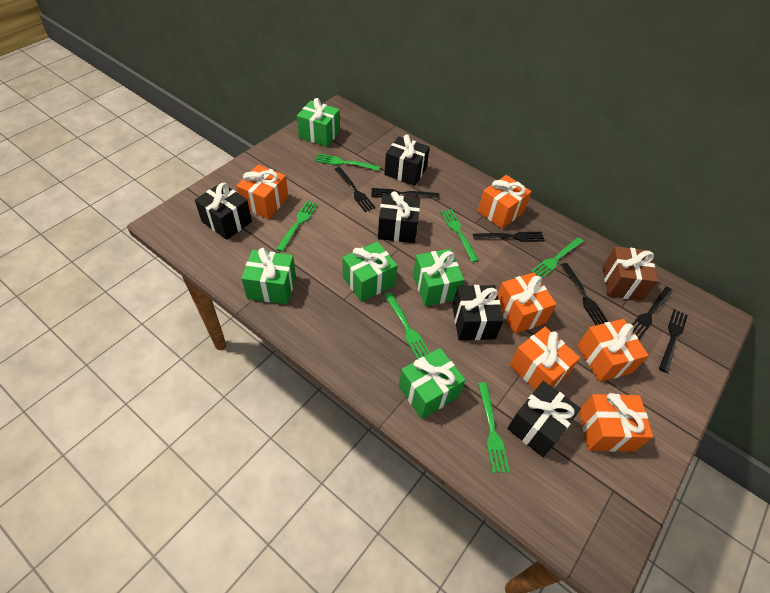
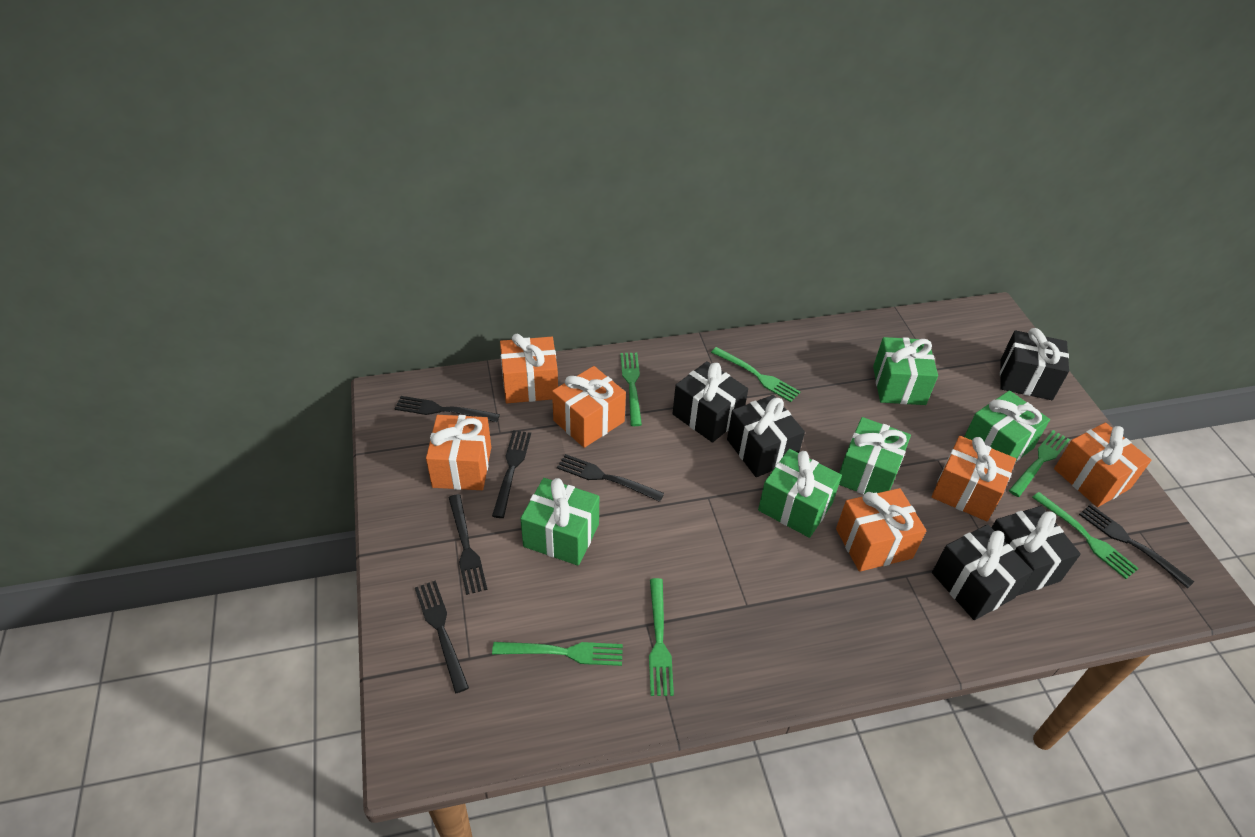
brown gift: [603,246,658,301] = 1 -> none = 0

